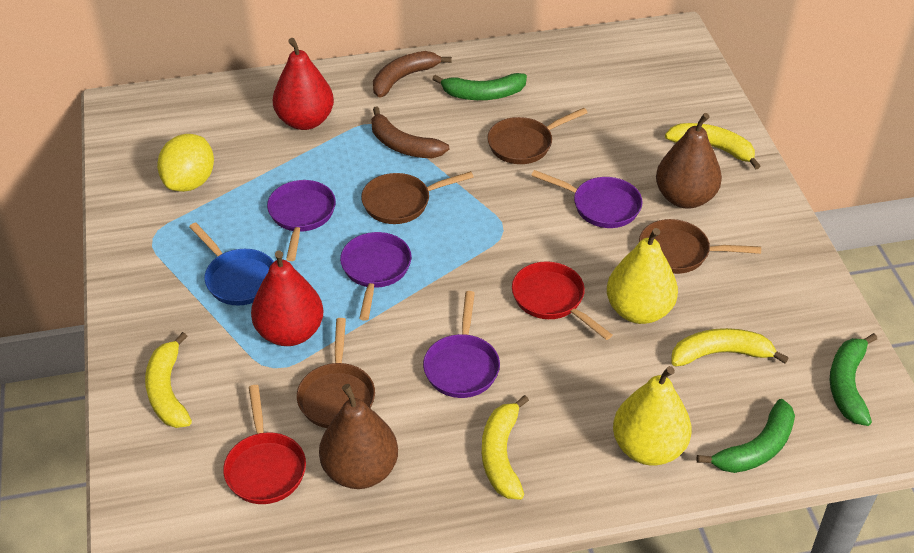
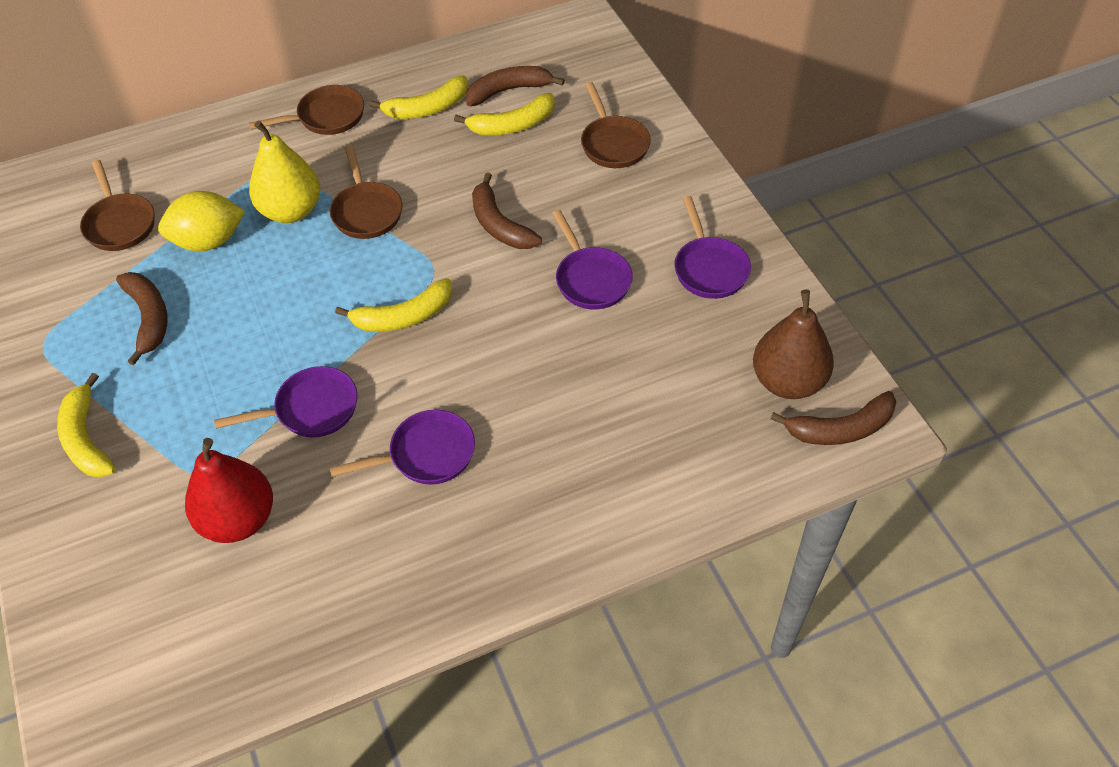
blue pan: [189,222,274,306] = 1 -> none = 0
brown banana: [371,106,449,158] [373,51,452,98] = 2 -> [116,272,167,366] [465,66,565,106] [472,172,542,249] [770,391,897,445] = 4
brown pear: [319,384,398,489] [656,113,722,209] = 2 -> [753,289,834,399] = 1
green banana: [432,73,527,100] [696,399,795,473] [830,333,877,426] = 3 -> none = 0
red pan: [223,385,306,504] [512,261,612,340] = 2 -> none = 0
red pear: [251,250,323,346] [273,38,334,130] = 2 -> [185,438,273,543] = 1
yellow pear: [607,228,678,324] [613,366,692,465] = 2 -> [249,120,320,223] = 1

